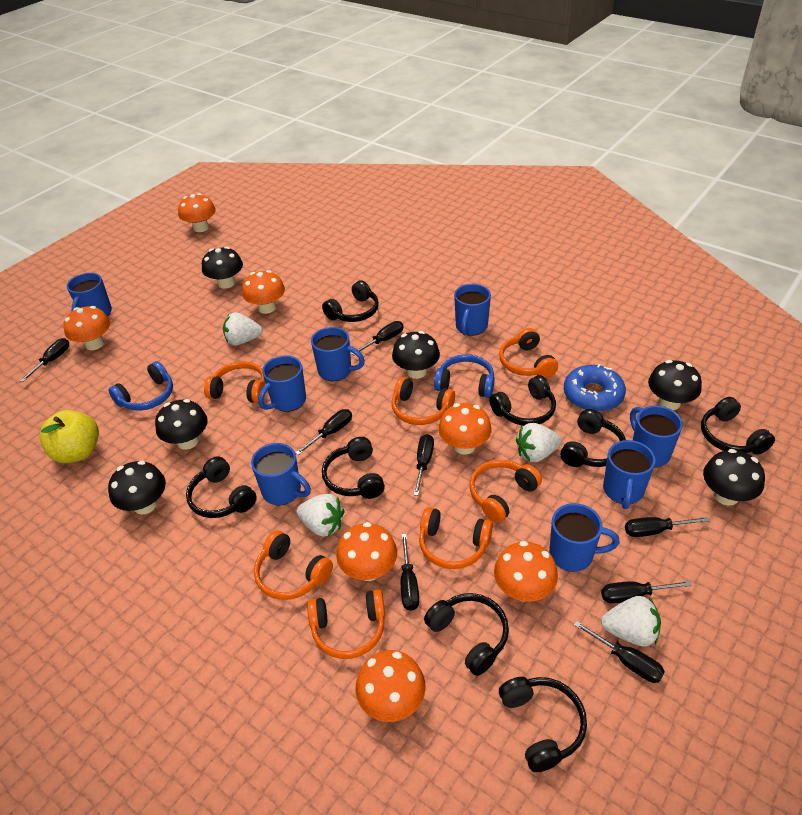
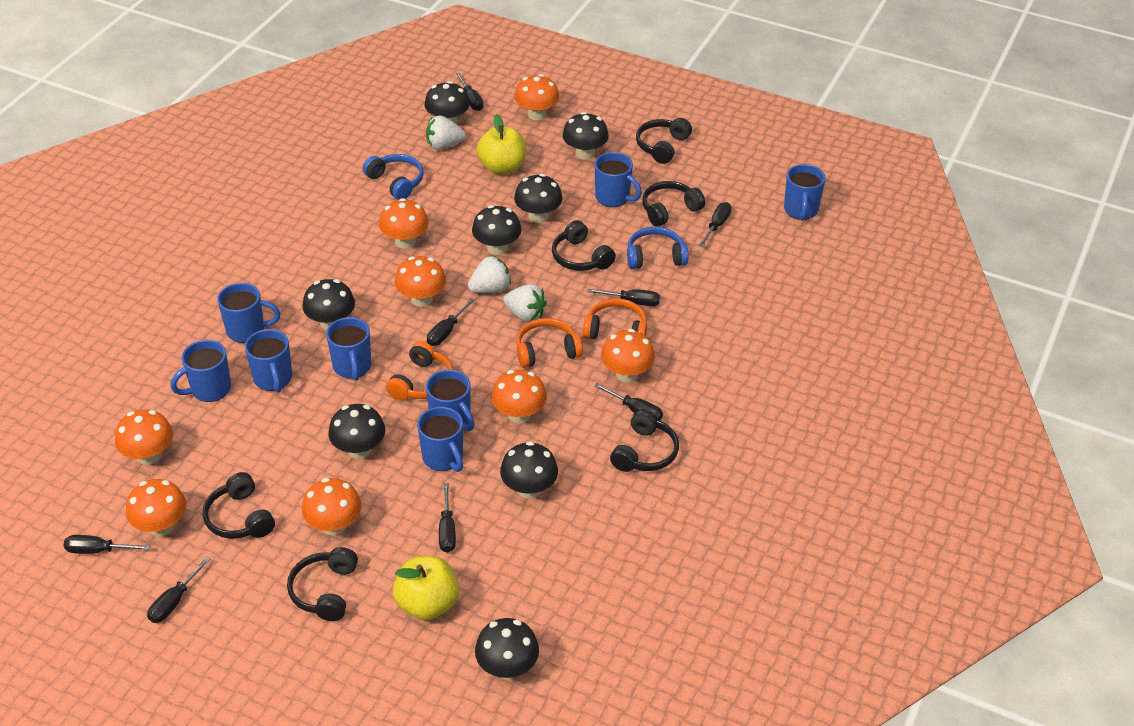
black headphones: [186,456,257,518] [322,280,379,322] [322,437,385,499] [424,593,509,676] [489,375,556,426] [499,677,587,772] [560,409,626,467] [701,397,775,455] = 8 -> [203,472,275,539] [287,547,358,621] [552,220,616,271] [610,409,679,472] [636,118,692,164] [642,181,705,227] = 6
black mushroom: [108,461,166,514] [155,399,208,450] [202,247,243,289] [392,331,440,379] [648,360,702,410] [703,449,765,506] = 6 -> [303,279,355,330] [329,404,385,459] [425,81,470,124] [472,205,521,255] [475,618,539,679] [500,441,558,499] [514,174,563,223] [563,112,609,160] = 8
blue donut: [564,364,626,412] = 1 -> none = 0
orange headphones: [204,361,265,403] [254,530,333,600] [307,589,385,659] [392,377,455,425] [419,507,493,569] [469,460,542,523] [499,328,558,378] = 7 -> [386,341,453,400] [516,318,583,368] [583,298,647,340] = 3
orange mushroom: [63,306,110,350] [178,193,216,232] [242,270,285,314] [336,522,397,581] [356,650,426,722] [438,403,491,455] [494,541,558,601] = 7 -> [115,409,173,465] [126,479,186,536] [302,478,361,535] [379,198,429,249] [395,256,446,307] [492,370,547,424] [515,74,559,120] [601,329,655,382] = 8
white strawberry: [223,312,263,346] [296,494,345,537] [516,423,562,462] [601,596,661,646] = 4 -> [426,115,466,150] [468,256,511,293] [503,284,547,322] = 3
yellow apple: [40,410,99,463] = 1 -> [393,556,459,620] [477,114,526,175] = 2

